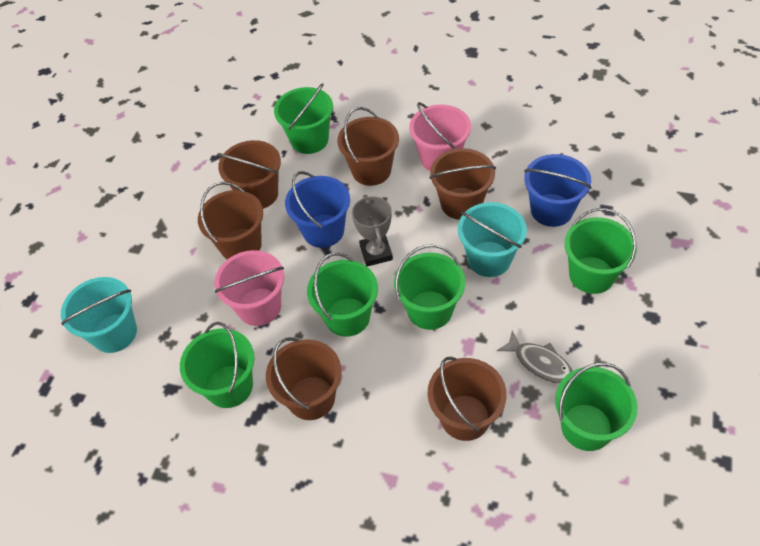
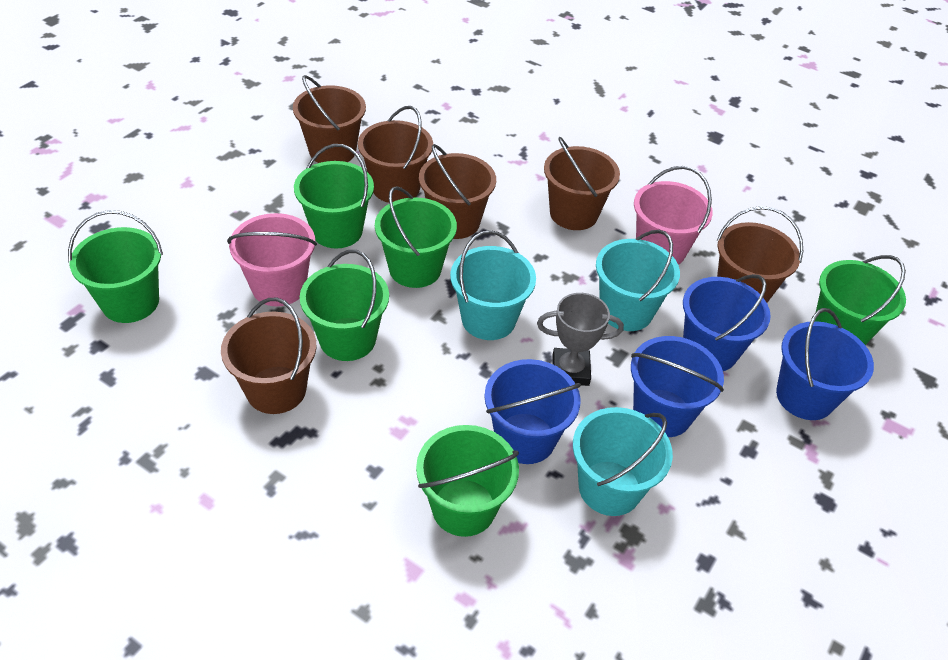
blue bucket: [285,171,350,248] [524,154,592,227] = 2 -> [484,359,581,464] [631,336,724,437] [683,274,771,371] [776,308,874,420] = 4
grey fish: [497,331,573,384] = 1 -> none = 0
turquoise bucket: [61,277,137,353] [458,202,527,277] = 2 -> [450,230,536,340] [573,407,673,516] [596,230,680,331] = 3

